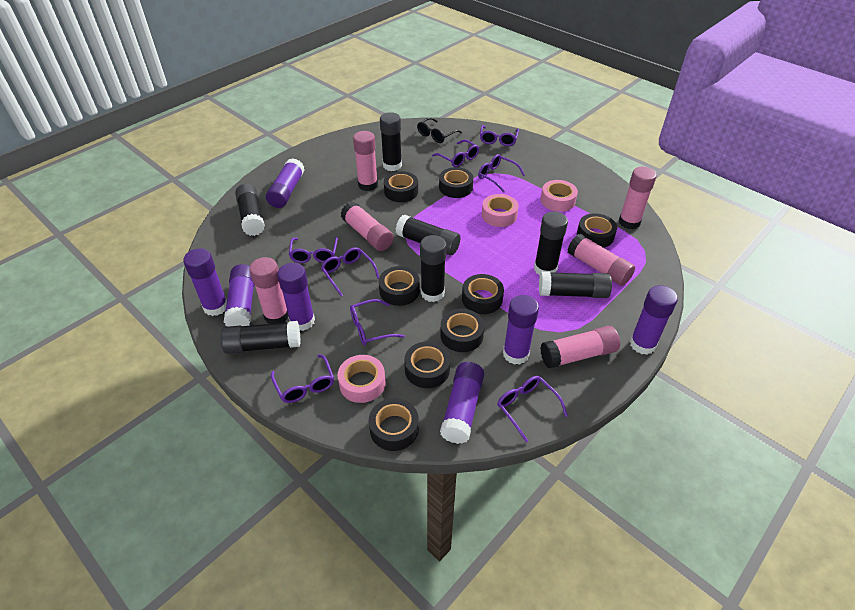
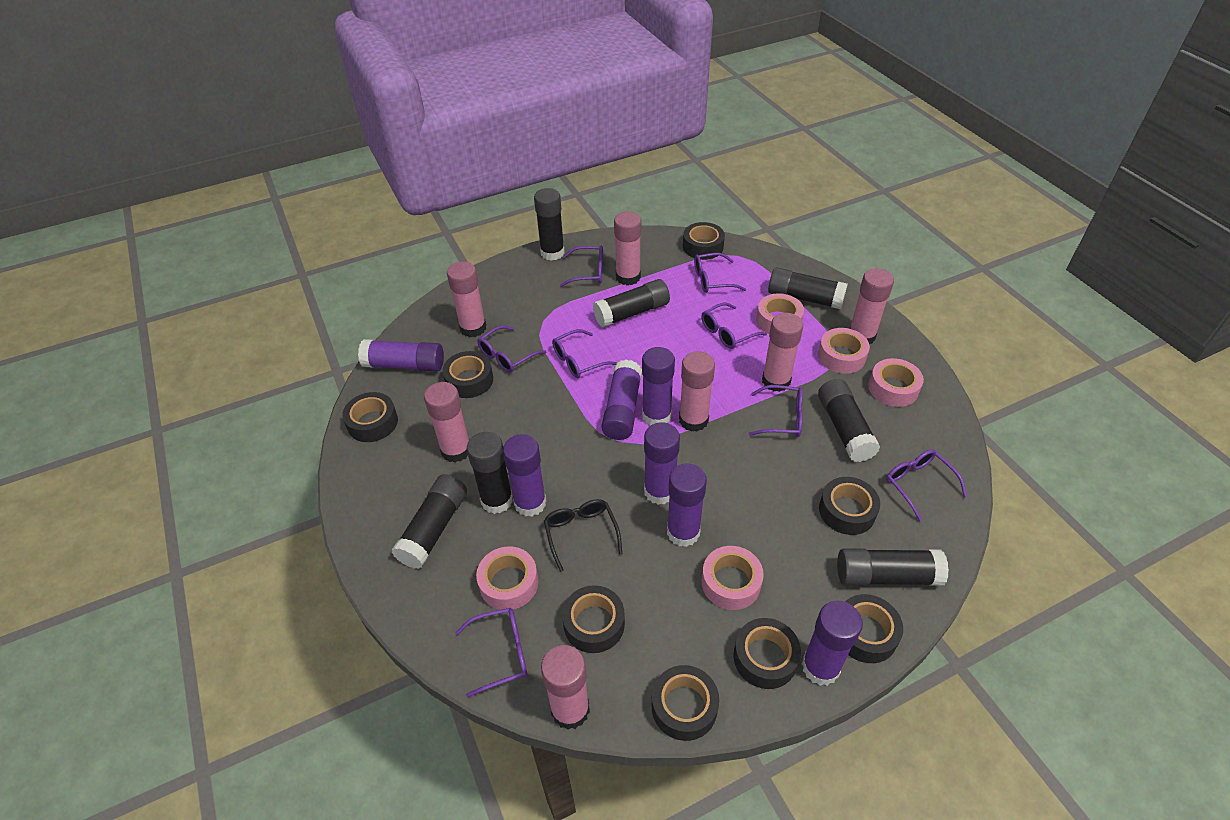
pink glue stick: [249,257,289,324] [341,202,394,251] [353,131,378,191] [540,326,620,369] [568,234,635,286] [619,167,657,229] = 6 -> [424,382,469,462] [447,261,486,337] [541,645,590,730] [614,211,641,285] [679,351,715,432] [762,313,803,392] [849,268,894,344] = 7
pink tape: [337,355,385,403] [482,194,519,227] [541,180,578,212] = 3 -> [476,546,538,610] [701,546,764,610] [756,293,804,334] [818,328,870,374] [868,358,924,407] = 5

